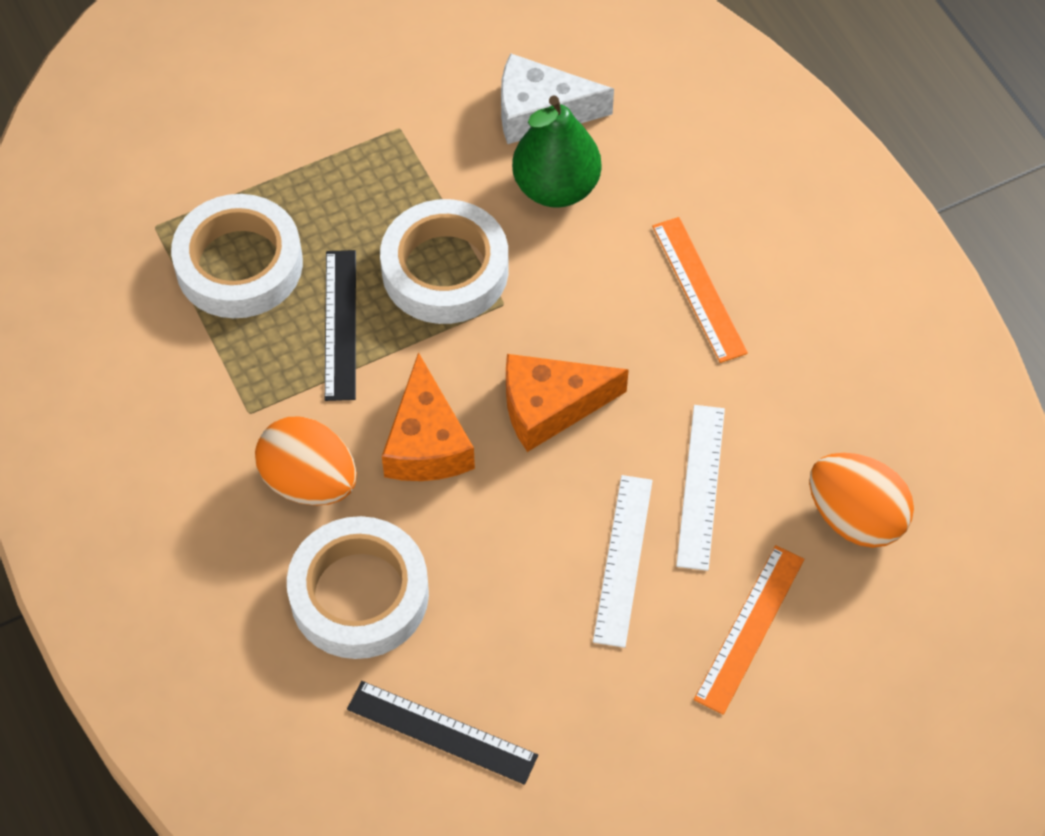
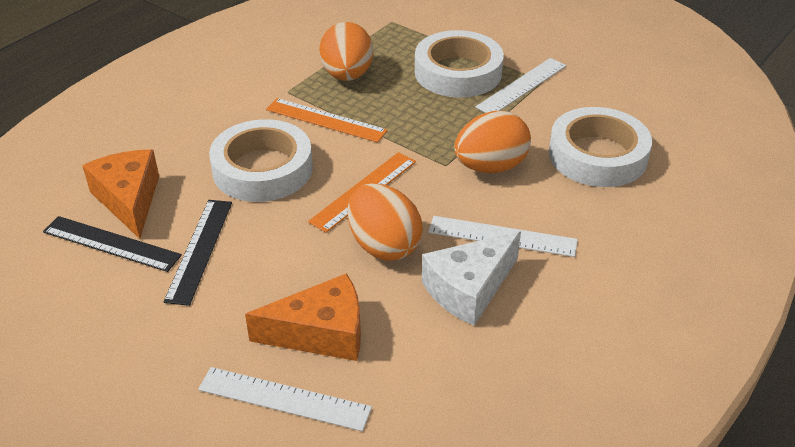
green pear: [512,95,601,208] = 1 -> none = 0
orange egg: [255,416,357,505] [809,453,914,548] = 2 -> [319,22,373,81] [348,183,423,261] [454,111,531,173] = 3
white ruler: [593,475,653,648] [676,405,725,571] = 2 -> [198,367,372,431] [428,216,578,257] [475,58,567,113] = 3

